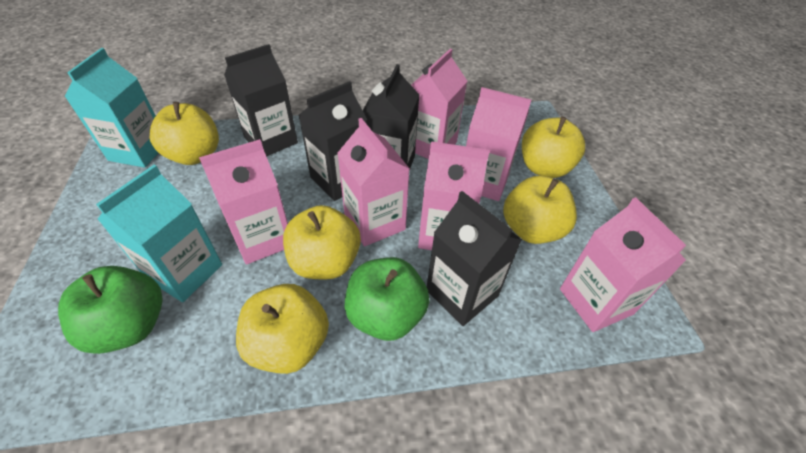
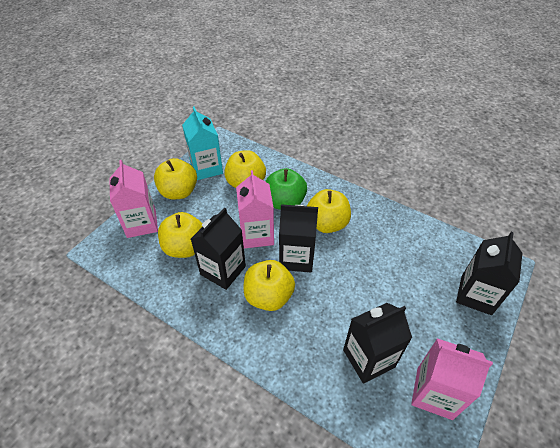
green apple: [58,266,163,354] [344,257,430,341] = 2 -> [265,168,307,210] = 1
pink carton: [199,139,288,265] [337,118,410,247] [411,49,467,159] [418,141,490,250] [466,87,531,201] [560,197,686,332] = 6 -> [109,160,158,238] [236,170,274,248] [411,338,493,420] = 3
turquoise carton: [64,48,158,168] [96,165,222,302] = 2 -> [182,107,223,180] = 1

